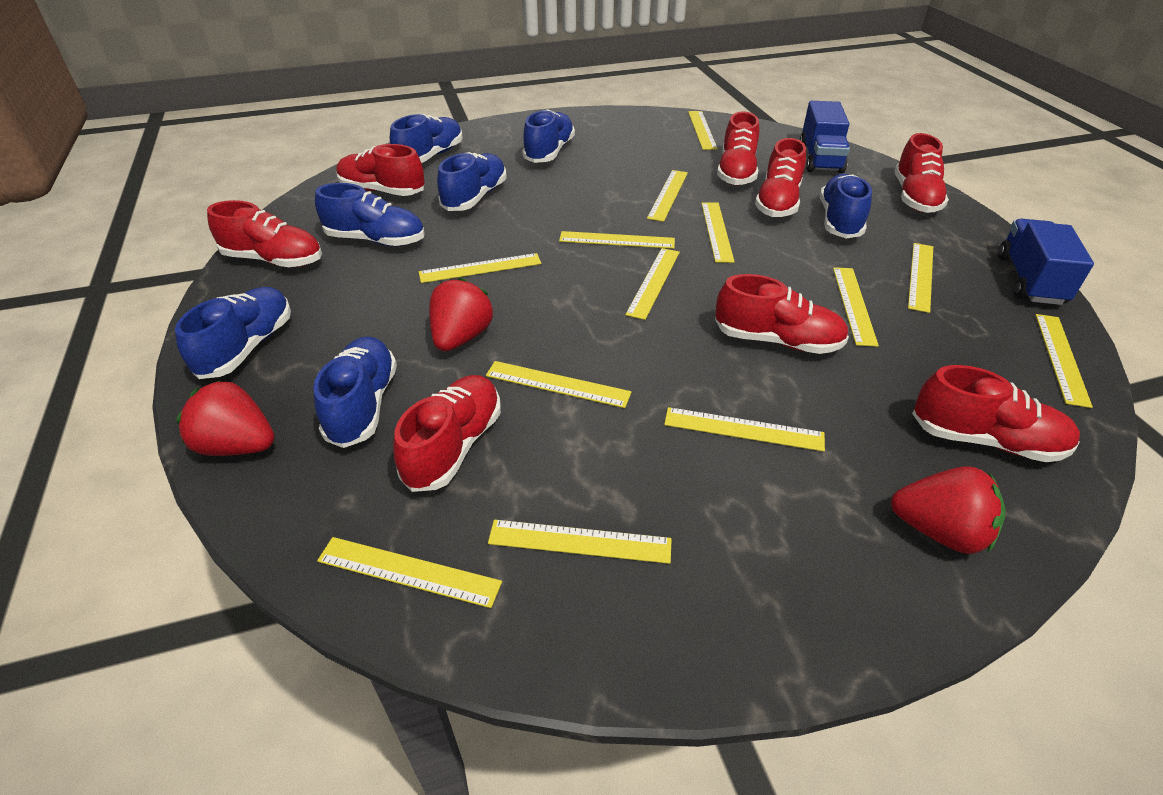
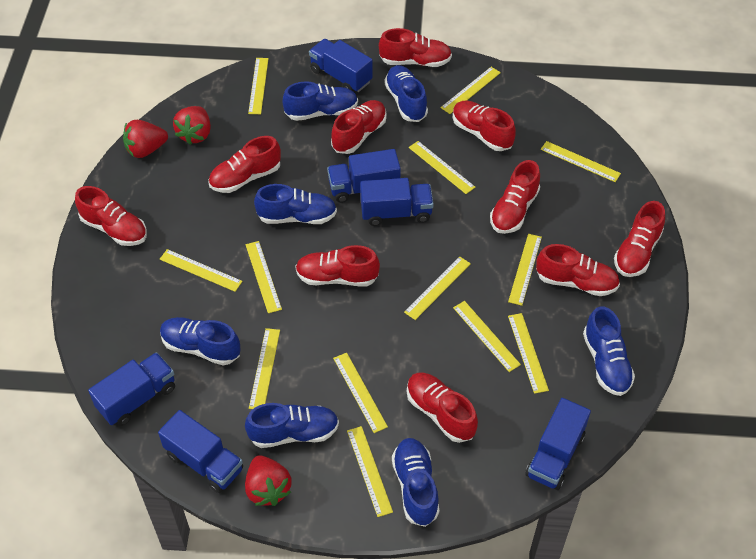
blue truck: [800,101,850,174] [998,219,1094,305] = 2 -> [88,352,175,426] [158,410,243,493] [309,39,373,92] [327,149,401,203] [360,178,433,226] [525,398,591,490] = 6
red shoe: [207,200,322,267] [337,144,425,196] [393,375,501,492] [715,274,849,354] [717,111,759,185] [755,138,806,217] [894,133,949,213] [912,365,1080,462] = 8 -> [75,186,147,246] [209,136,281,193] [295,245,380,286] [331,100,387,154] [379,28,452,67] [407,373,478,443] [453,100,516,151] [490,160,540,234] [536,244,620,296] [614,201,665,277] = 10

